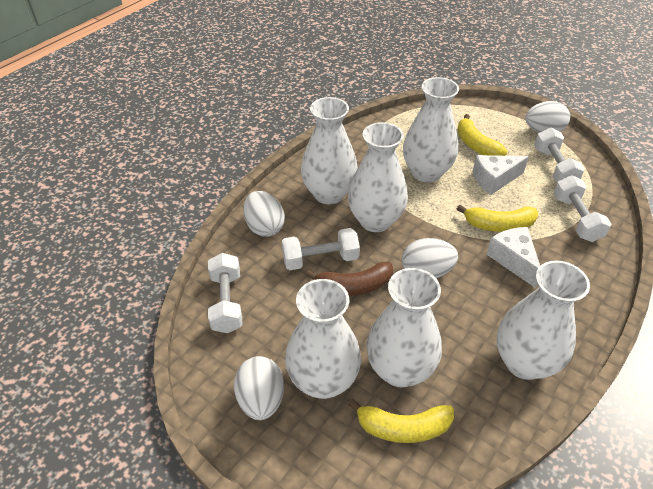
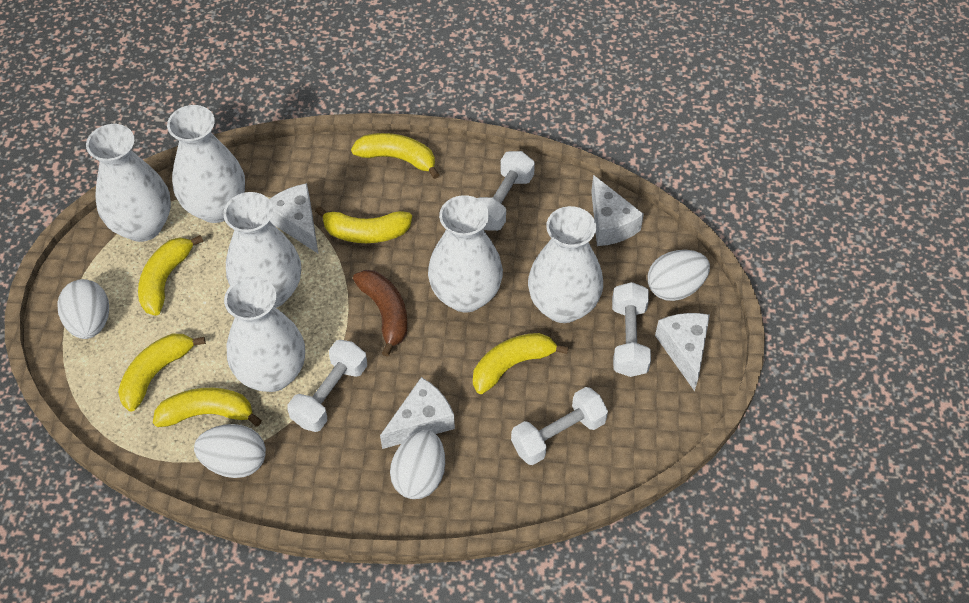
white cheese: [473,155,529,195] [486,227,540,288] = 2 -> [269,183,318,253] [380,377,455,449] [591,175,644,246] [655,313,710,391] = 4
yellow banana: [348,399,454,443] [457,114,507,156] [457,205,538,232] = 3 -> [118,334,206,412] [138,235,203,316] [153,388,262,427] [315,206,412,243] [351,133,440,179] [473,333,568,394] = 6

